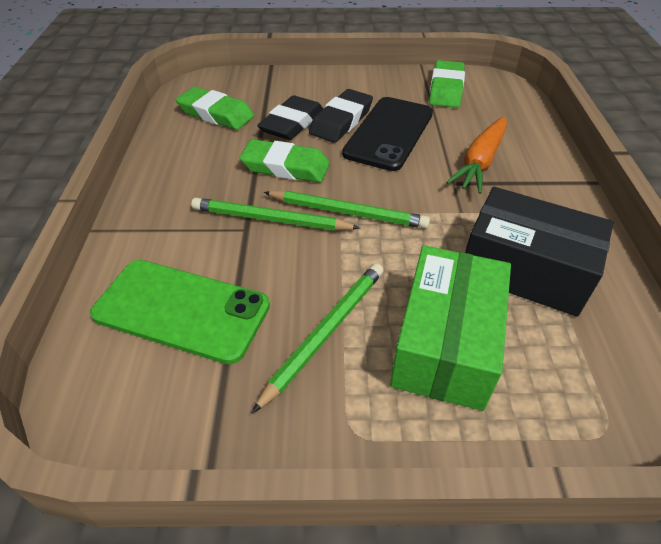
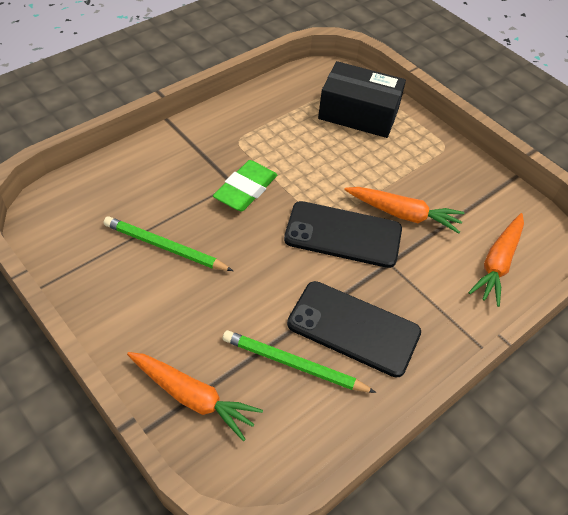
black eraser: [257,95,323,140] [309,89,373,143] = 2 -> none = 0
black phone: [342,97,433,171] = 1 -> [284,201,402,268] [287,281,421,377] = 2
green box: [390,245,511,411] = 1 -> none = 0
green eraser: [176,87,254,130] [239,139,330,182] [429,60,465,108] = 3 -> [213,160,277,211] = 1
green pencil: [191,198,360,231] [252,263,384,414] [264,191,430,229] = 3 -> [104,217,233,271] [223,330,376,393] = 2
green phone: [90,260,270,364] = 1 -> none = 0
orange carrot: [446,116,507,194] = 1 -> [127,352,263,441] [344,187,464,234] [468,213,524,307] = 3

